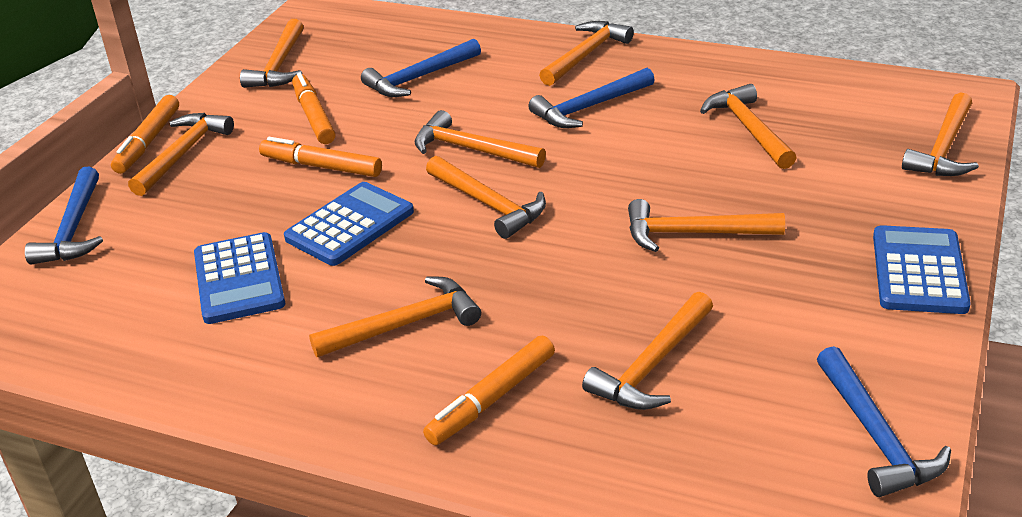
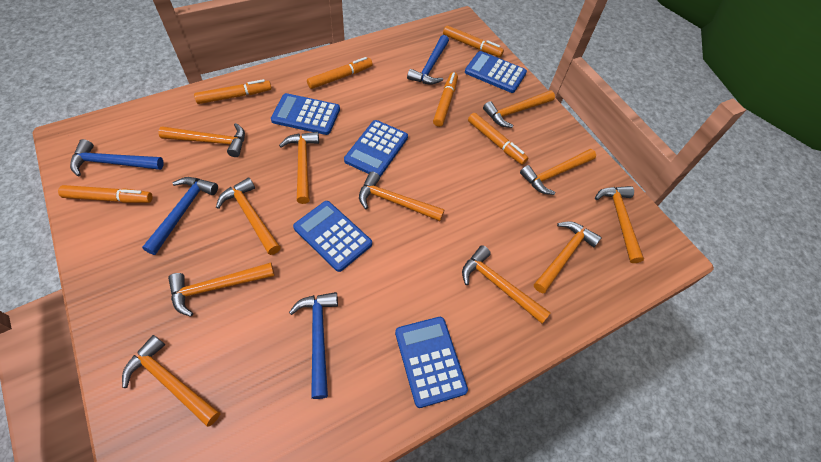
blue calculator: [194,232,285,324] [284,182,414,266] [873,225,971,314] = 3 -> [271,93,340,135] [293,201,372,272] [344,120,408,177] [395,317,468,408] [465,51,527,93] = 5
orange hammer: [128,113,234,196] [240,19,304,88] [309,277,481,357] [415,110,546,168] [426,156,546,239] [539,21,634,86] [582,292,713,410] [628,199,785,252] [700,84,797,169] [902,92,979,176] = 10 -> [122,335,220,427] [158,123,245,157] [168,263,275,317] [216,177,281,255] [279,132,319,204] [359,172,445,221] [462,245,551,324] [483,90,555,128] [520,149,596,195] [534,221,602,293] [595,186,644,263] = 11
orange marker: [111,95,179,174] [259,137,382,177] [292,72,336,144] [423,335,555,445] = 4 -> [58,185,153,203] [194,79,272,104] [307,57,373,89] [433,72,458,127] [443,25,504,57] [468,113,528,165] = 6

